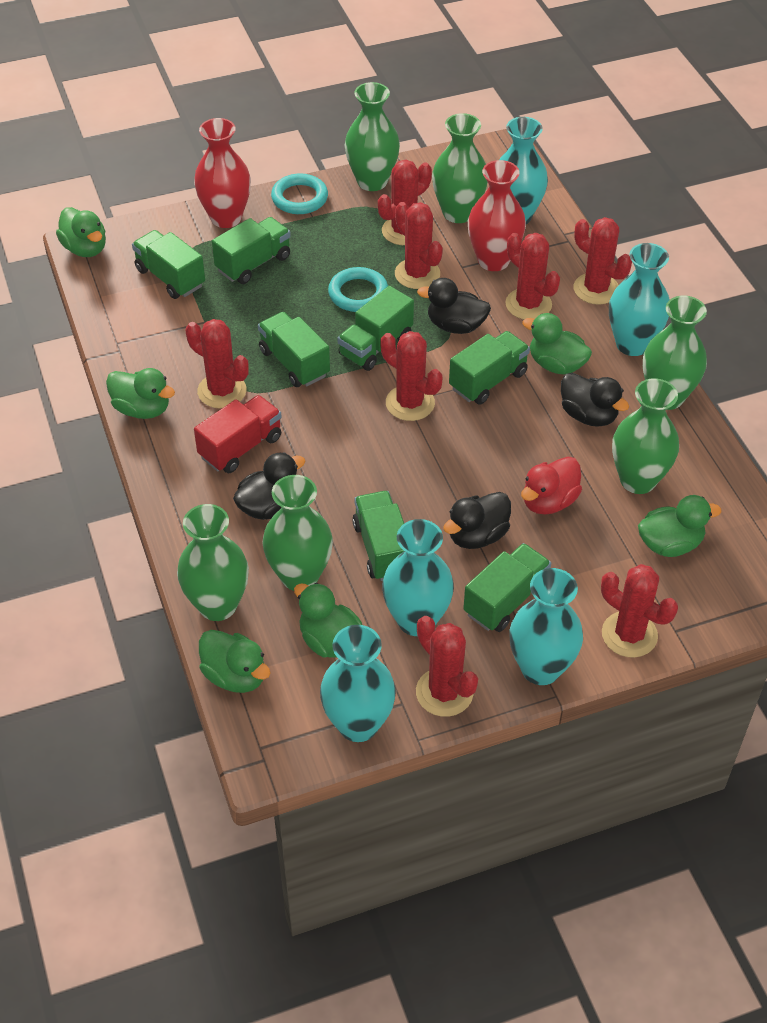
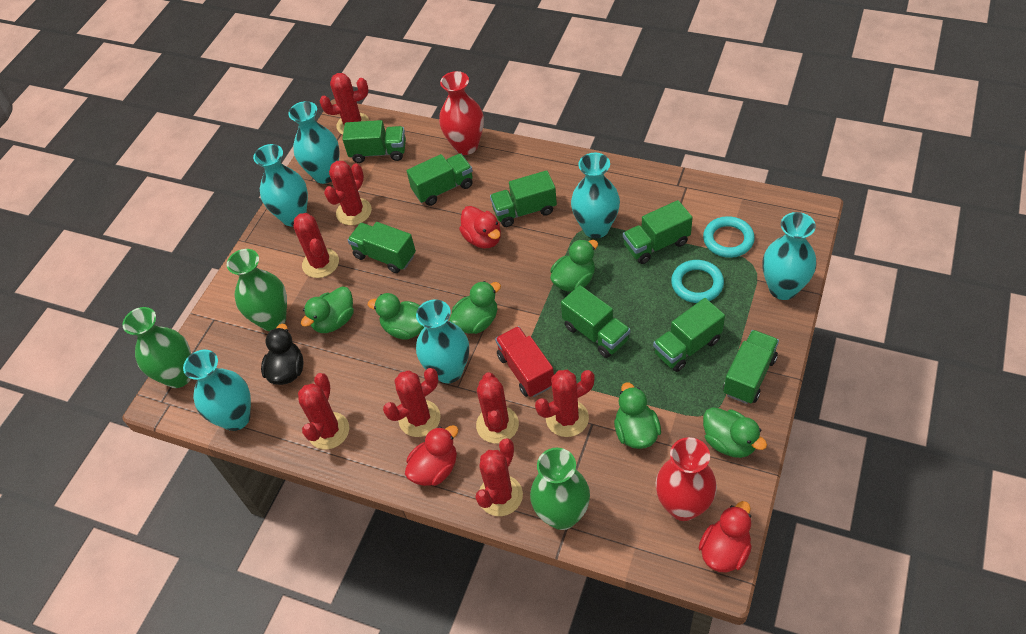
black duck: [233,452,305,520] [417,278,491,334] [443,492,511,549] [561,373,629,427] = 4 -> [261,324,304,385] = 1
green truck: [132,230,205,299] [212,217,291,284] [258,312,330,387] [337,286,414,371] [352,491,404,581] [449,331,530,405] [463,543,551,632] = 7 -> [342,120,406,163] [348,222,416,273] [407,154,473,206] [490,170,557,227] [561,285,630,358] [623,200,693,264] [653,298,725,372] [723,330,779,404] = 8
green vase: [177,504,249,621] [262,475,333,591] [345,82,400,191] [432,113,488,223] [612,378,679,494] [643,296,707,410] = 6 -> [123,307,191,388] [227,249,287,331] [530,448,590,530] = 3
red duck: [521,457,582,515] = 1 -> [405,425,459,486] [459,206,501,248] [699,501,752,572] = 3
turquoise vase: [320,625,396,742] [382,519,454,636] [499,117,548,224] [509,568,583,685] [609,243,670,356] = 5 -> [183,350,251,431] [253,144,308,227] [288,101,340,184] [416,299,469,383] [571,153,620,238] [762,212,816,300] = 6

